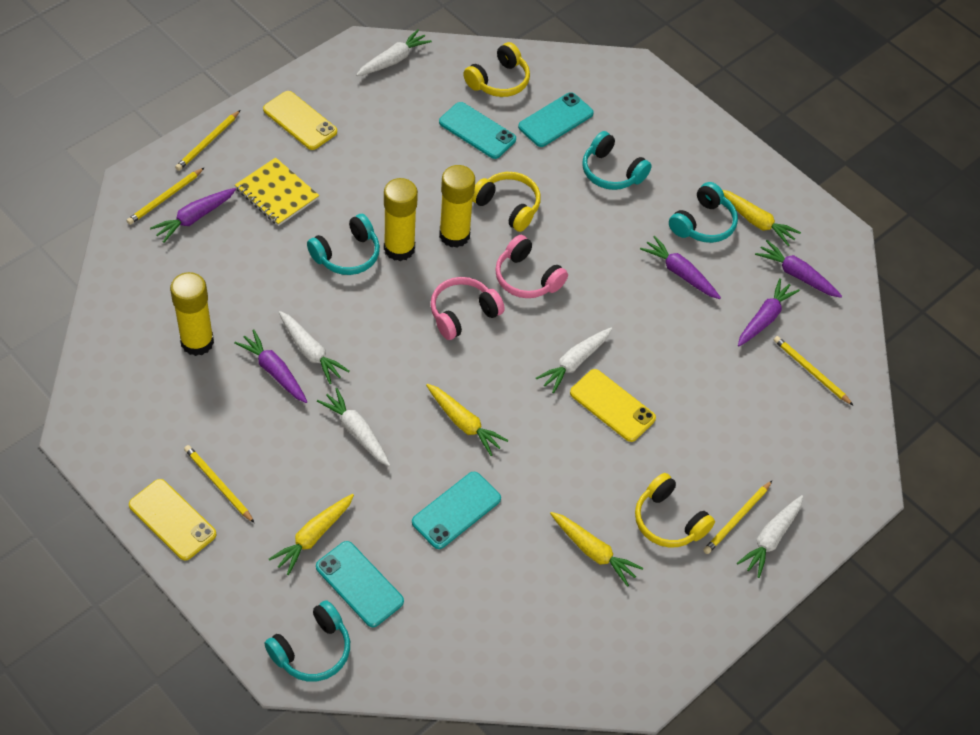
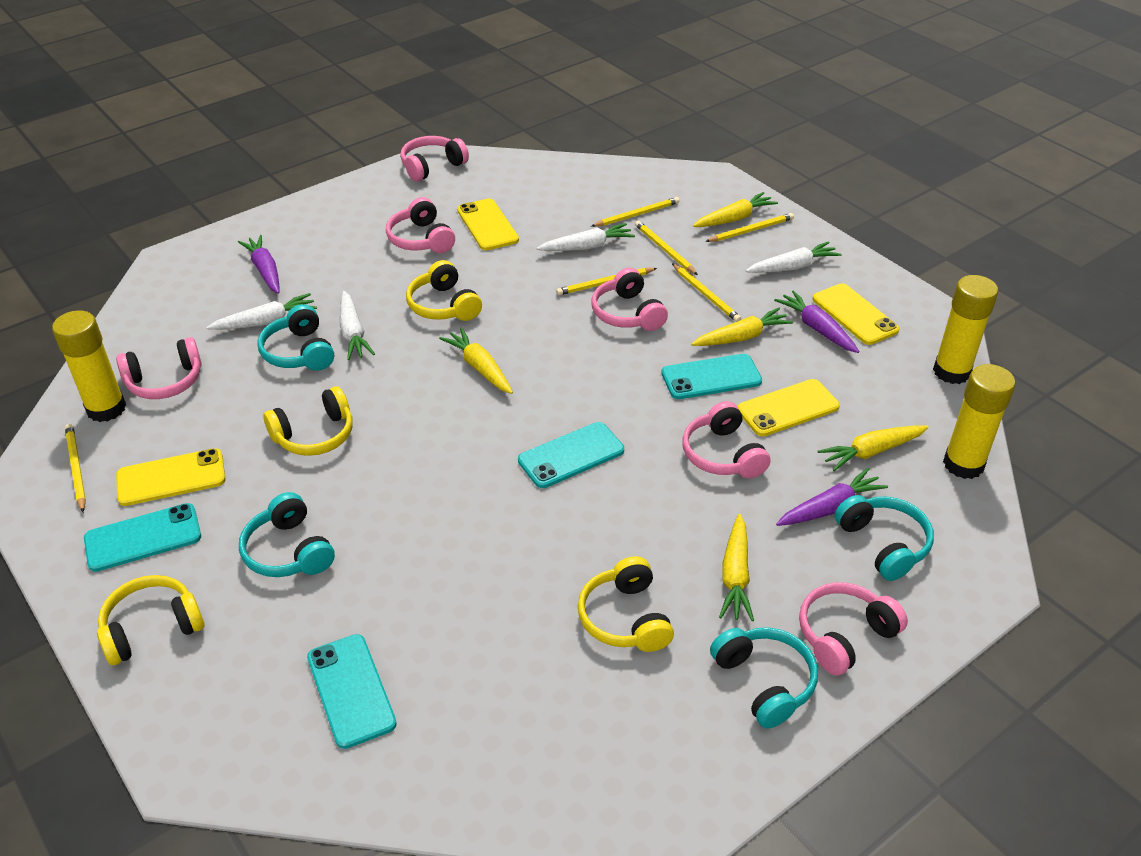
pink headphones: [430,277,505,340] [495,235,568,298] = 2 -> [116,337,202,399] [386,197,455,253] [400,136,469,182] [591,268,668,331] [682,401,770,478] [799,582,908,676] = 6
purple carrot: [150,188,236,243] [234,330,307,403] [640,236,721,299] [738,278,800,346] [755,240,842,298] = 5 -> [238,235,279,294] [774,290,859,353] [776,468,888,526] = 3
white carrot: [279,311,350,384] [317,388,390,466] [356,29,432,76] [536,328,612,393] [737,495,803,578] = 5 -> [207,293,317,330] [340,291,375,360] [537,223,635,251] [746,241,842,273] = 4
yellow carrot: [269,494,354,575] [426,384,508,456] [550,512,643,587] [722,190,801,246] = 4 -> [439,328,513,394] [691,308,793,346] [693,192,778,227] [719,514,754,621] [818,425,929,471] = 5
yellow headphones: [463,42,530,97] [472,172,541,232] [635,473,715,548] = 3 -> [97,575,205,665] [263,386,353,456] [406,260,482,321] [578,556,674,652] = 4
yellow notebook: [235,158,319,226] = 1 -> none = 0
yellow pencil: [127,168,204,225] [175,110,240,171] [184,445,254,523] [703,481,772,554] [774,336,854,406] = 5 -> [65,424,86,512] [556,268,657,296] [591,197,679,227] [635,221,698,275] [672,263,741,322] [705,213,794,242] = 6
yellow phone: [129,479,216,560] [263,91,337,150] [570,369,656,442] = 3 -> [116,448,226,506] [457,199,519,251] [737,379,840,437] [813,283,900,345] = 4

